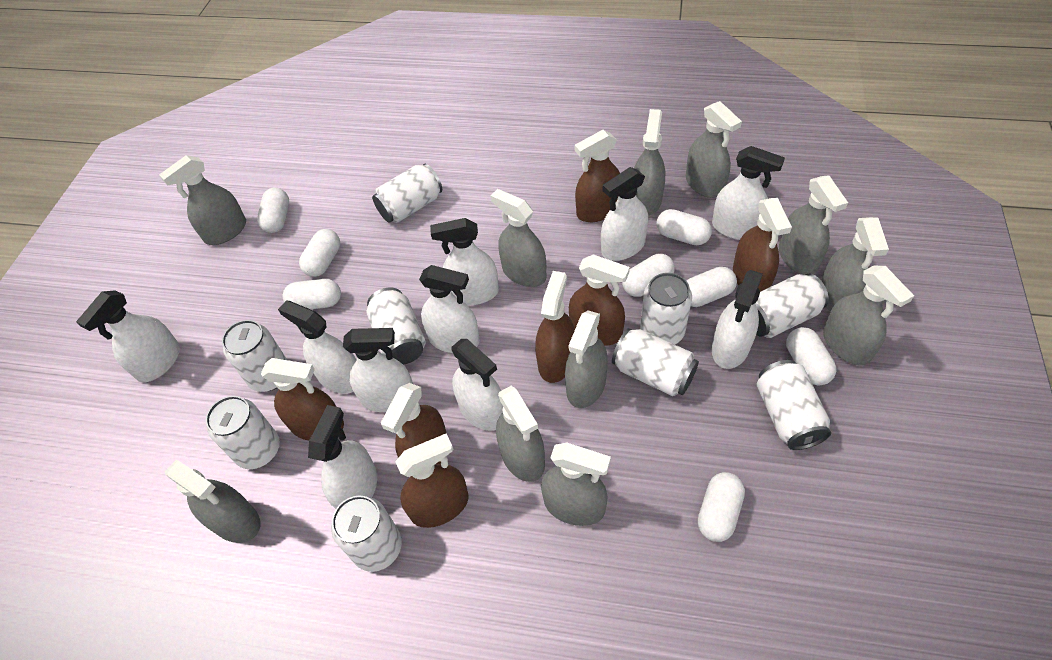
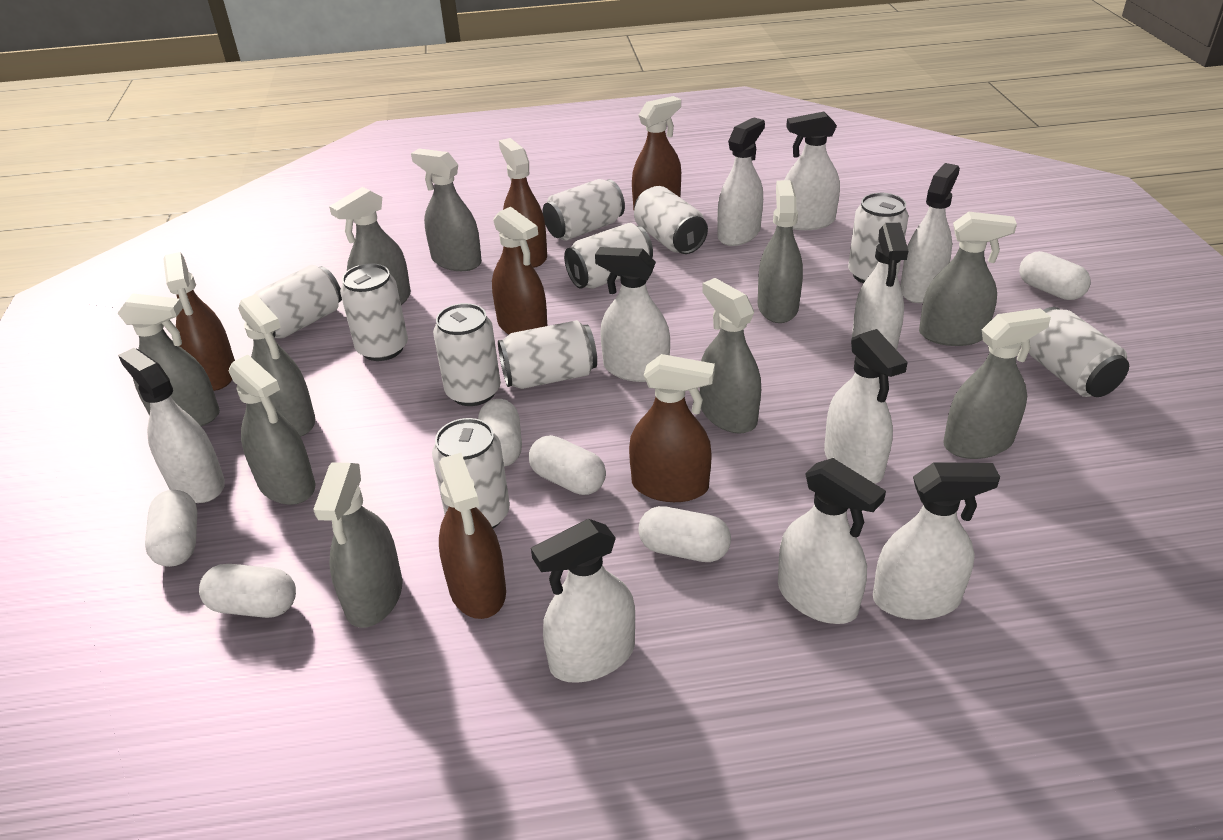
brown spray bottle: [261,358,344,440] [381,383,447,464] [395,434,469,528] [535,271,575,383] [569,254,630,346] [575,130,620,222] [733,198,792,292] = 7 -> [163,252,235,391] [439,453,506,619] [492,207,547,335] [499,138,547,268] [629,354,715,502] [632,96,681,210] = 6
grey spray bottle: [159,155,246,245] [165,460,260,543] [490,189,546,287] [496,386,545,482] [541,443,611,526] [565,310,608,408] [634,109,665,216] [686,101,742,198] [779,175,848,275] [821,217,889,312] [823,266,914,366] = 11 -> [117,293,220,426] [229,354,315,505] [238,294,315,437] [313,462,402,628] [329,187,411,305] [411,149,482,271] [700,278,761,434] [758,180,803,323] [919,212,1017,346] [943,308,1051,459] = 10
white can: [206,396,280,469] [222,320,287,392] [331,496,402,572] [367,287,425,365] [372,164,442,223] [612,328,699,396] [640,273,692,344] [755,273,829,338] [757,360,831,450] = 9 -> [254,265,342,338] [340,263,408,361] [432,418,510,529] [433,303,501,406] [498,320,597,389] [543,179,625,241] [564,223,653,289] [634,186,708,254] [848,193,909,283] [1029,307,1129,397] = 10
white capsule: [257,188,289,233] [283,279,341,309] [299,229,340,277] [622,254,675,297] [656,209,712,245] [686,267,737,307] [698,472,745,542] [786,327,836,385] = 8 -> [145,490,197,567] [199,564,296,618] [478,399,522,467] [529,435,606,495] [638,506,731,562] [1019,251,1091,300] = 6

